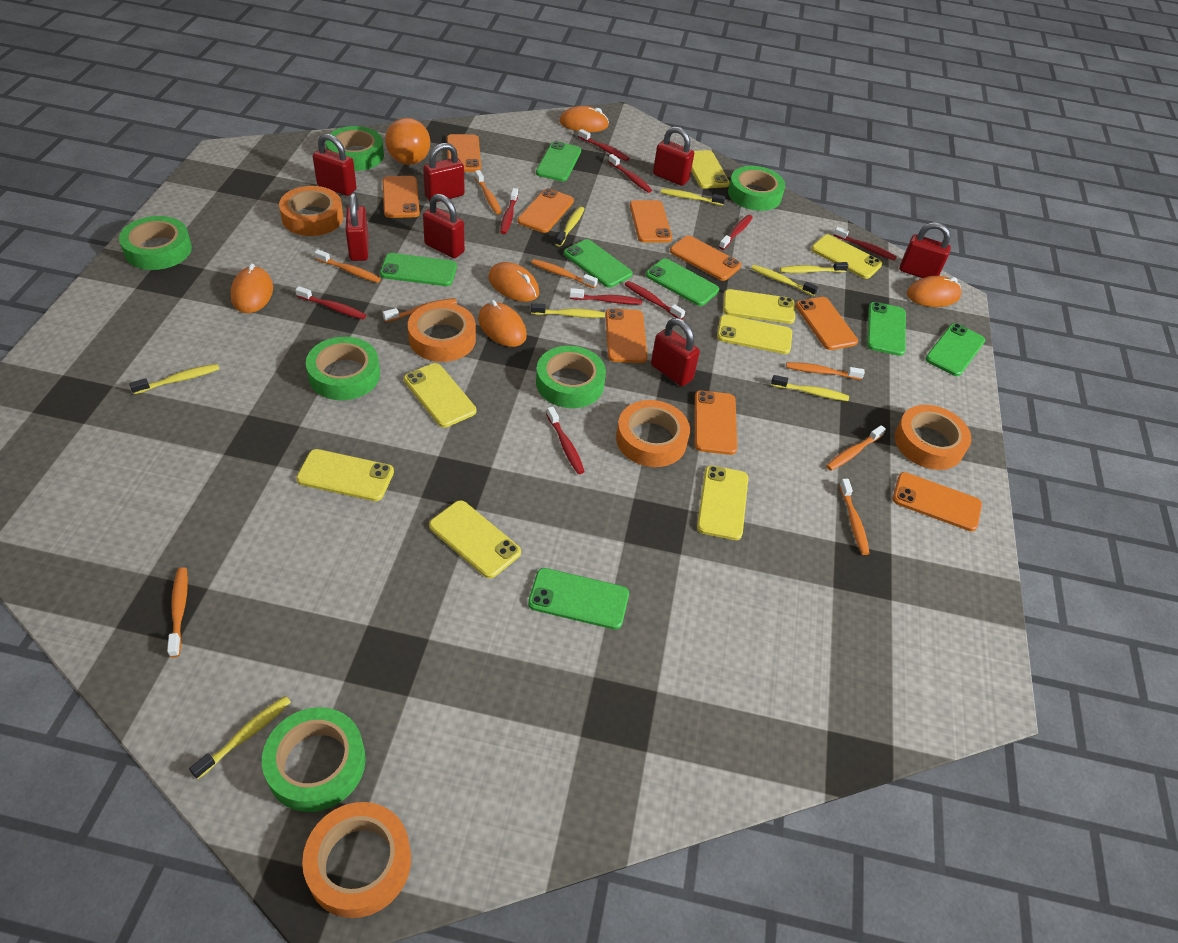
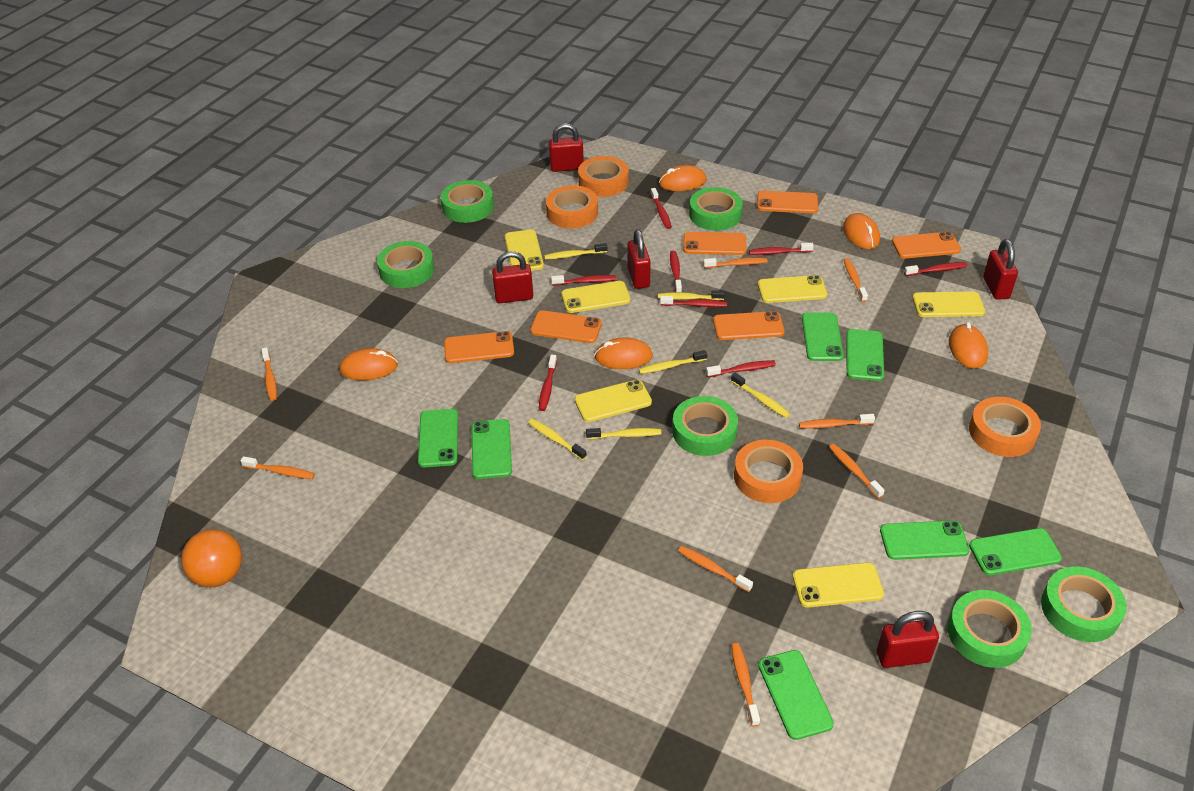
orange phone: [383,176,420,218] [447,134,481,172] [517,188,574,233] [605,308,648,363] [630,200,672,243] [670,235,741,281] [695,390,737,455] [796,297,858,350] [892,472,982,531] = 9 -> [444,331,514,363] [530,310,602,343] [683,232,747,255] [713,311,785,340] [757,191,818,214] [892,232,961,259] = 6
orange tape: [279,186,343,236] [302,802,411,918] [408,302,476,362] [616,400,690,467] [895,405,971,470] = 5 -> [546,185,598,228] [578,156,629,197] [734,440,803,503] [969,397,1041,457] = 4
red padlock: [313,134,357,196] [345,193,369,261] [423,143,465,202] [423,194,465,258] [651,318,700,386] [653,126,694,186] [899,222,951,278] = 7 -> [492,251,533,303] [549,123,584,172] [627,229,651,289] [877,611,939,668] [983,239,1018,300] = 5
red toothbrush: [295,286,366,319] [500,188,518,234] [546,406,585,474] [569,288,642,305] [578,129,629,161] [608,154,652,193] [625,281,685,319] [719,215,753,250] [833,227,897,261] = 9 -> [539,355,557,411] [551,275,617,285] [651,188,672,229] [660,296,727,307] [670,251,682,292] [706,360,776,377] [749,243,814,255] [904,262,967,276] = 8
yellow phone: [296,449,394,501] [404,363,476,428] [429,500,521,578] [691,150,730,189] [697,465,748,540] [717,315,792,354] [723,289,795,324] [811,234,882,279] = 8 -> [505,229,544,271] [561,281,630,313] [575,380,652,422] [758,275,827,303] [793,563,884,608] [912,291,985,317] = 6
yellow toothbrush: [129,364,219,394] [189,696,291,779] [531,303,605,318] [555,207,584,247] [661,189,725,206] [751,265,818,296] [771,375,849,401] [780,262,848,273] = 8 -> [528,419,586,460] [544,243,607,260] [586,428,661,439] [638,350,707,374] [658,290,725,300] [731,373,790,418] = 6

